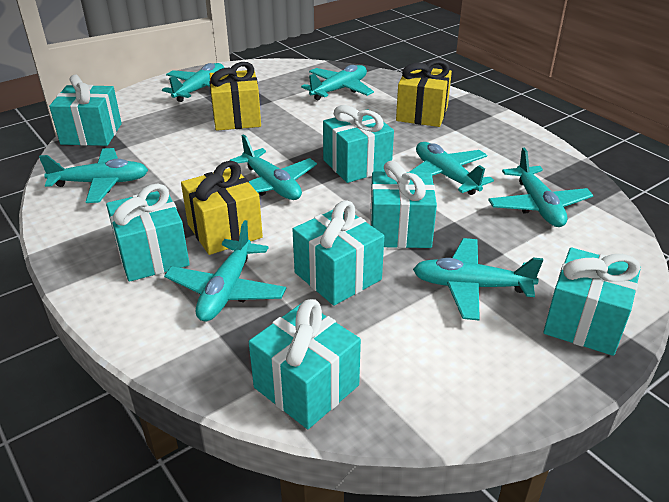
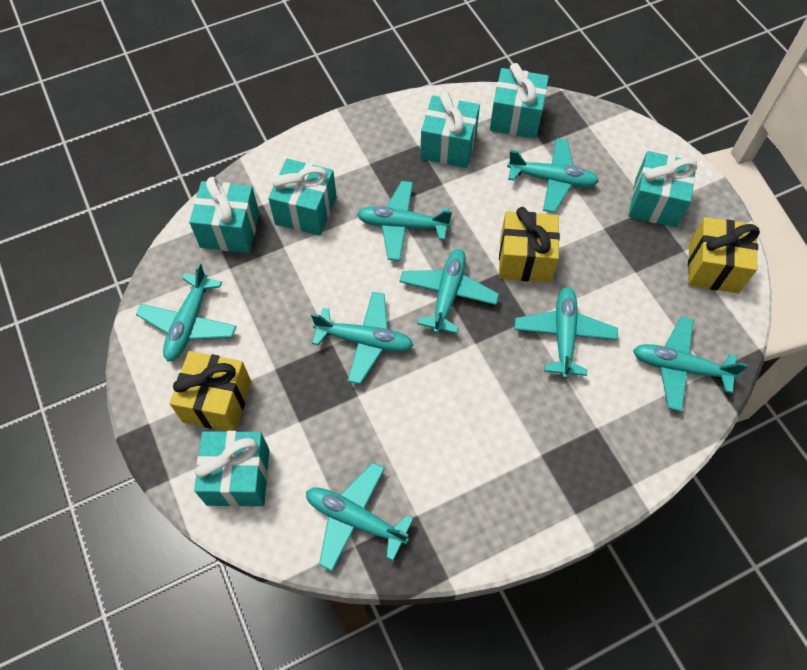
turquoise gift: [49,74,122,146] [106,183,190,282] [249,299,361,429] [293,200,384,306] [323,105,394,183] [370,160,437,248] [543,248,641,356] = 7 -> [189,177,259,253] [194,431,269,507] [268,159,337,236] [420,91,480,168] [490,63,549,139] [629,151,697,228] = 6

